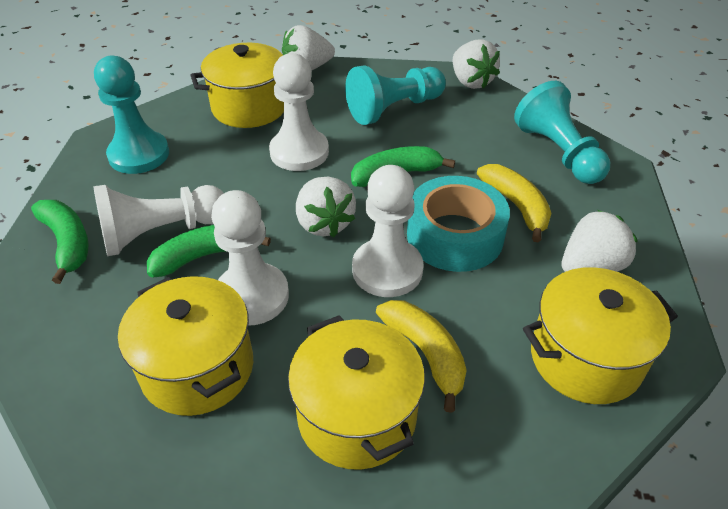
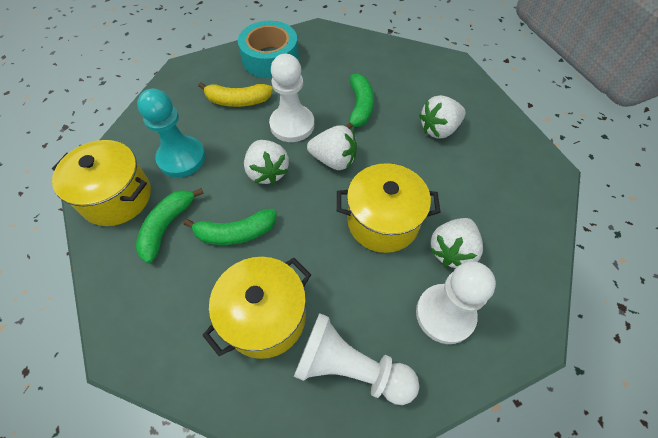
turquoise pawn: [94,56,169,174] [345,66,446,125] [514,81,610,184] = 3 -> [137,89,206,177] = 1
white pawn: [93,185,224,256] [211,190,289,326] [269,53,329,171] [352,165,423,297] = 4 -> [269,54,314,142] [294,313,419,405] [416,261,496,344] = 3
yellow banana: [376,300,467,413] [477,164,552,242] = 2 -> [198,82,273,107] = 1
yellow pot: [118,276,253,416] [190,43,284,128] [288,315,425,470] [523,267,678,404] = 4 -> [52,140,151,226] [202,257,311,359] [337,163,440,253] = 3

